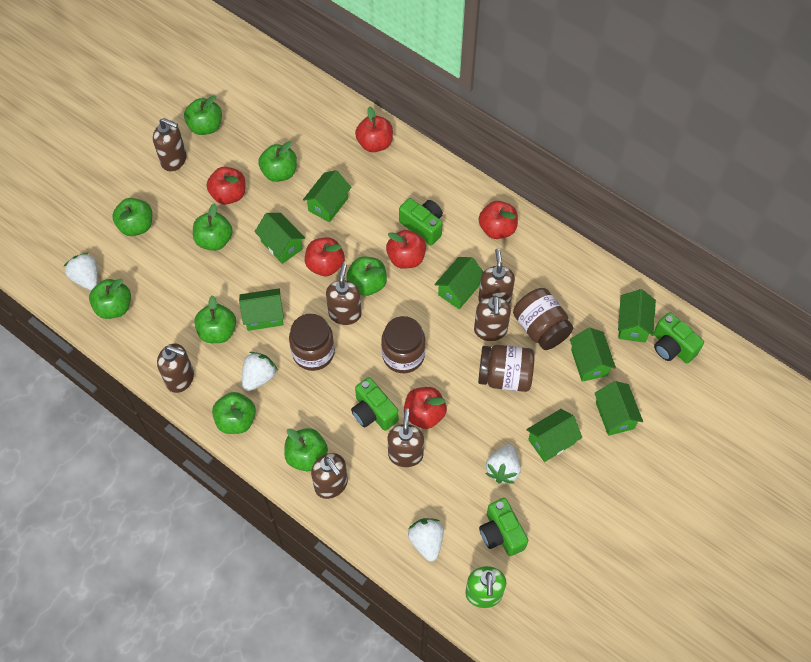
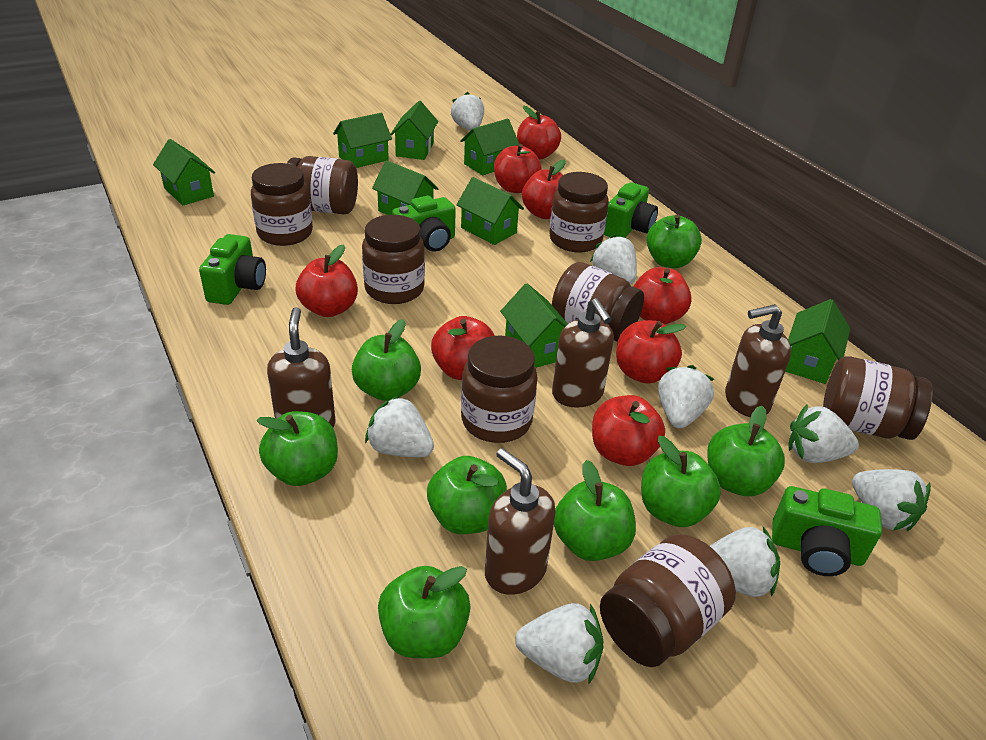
brown jar: [289,314,335,371] [381,316,426,373] [478,345,535,392] [513,288,573,350] = 4 -> [251,163,313,246] [287,156,358,214] [362,215,425,304] [461,336,538,443] [549,172,609,253] [552,262,644,342] [600,534,736,667] [823,356,933,440] = 8
brown soap dispenser: [153,118,187,171] [157,343,194,393] [311,453,348,499] [326,263,362,325] [387,409,424,467] [474,296,511,341] [478,249,515,304] = 7 -> [267,307,336,427] [485,448,556,595] [552,298,614,408] [725,304,791,417] = 4
green apple: [89,279,131,319] [112,198,152,236] [184,95,222,135] [193,204,233,251] [194,295,236,343] [212,392,256,434] [258,141,297,182] [284,428,328,472] [346,257,387,296] = 9 -> [256,411,338,486] [352,319,421,401] [378,566,471,658] [427,456,507,534] [554,460,636,561] [641,436,721,527] [646,214,702,268] [707,406,785,496] = 8
green soap dispenser: [465,566,506,608] = 1 -> none = 0
red apple: [207,167,245,205] [305,237,345,276] [355,106,393,152] [386,230,426,269] [404,387,447,429] [479,201,518,239] = 6 -> [296,244,358,317] [431,316,495,380] [494,144,542,193] [517,106,561,160] [522,159,566,219] [592,395,665,466] [616,320,686,384] [633,267,692,324] = 8
white strawberry: [64,253,98,290] [242,352,278,391] [408,518,444,561] [485,444,521,483] = 4 -> [365,395,434,457] [451,92,484,131] [515,603,604,684] [590,234,637,284] [658,365,714,428] [710,527,780,597] [788,405,859,463] [852,469,931,531] = 8

